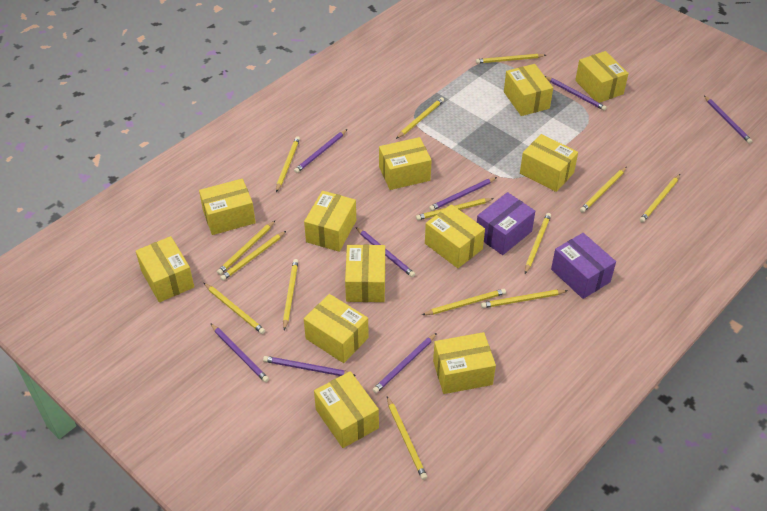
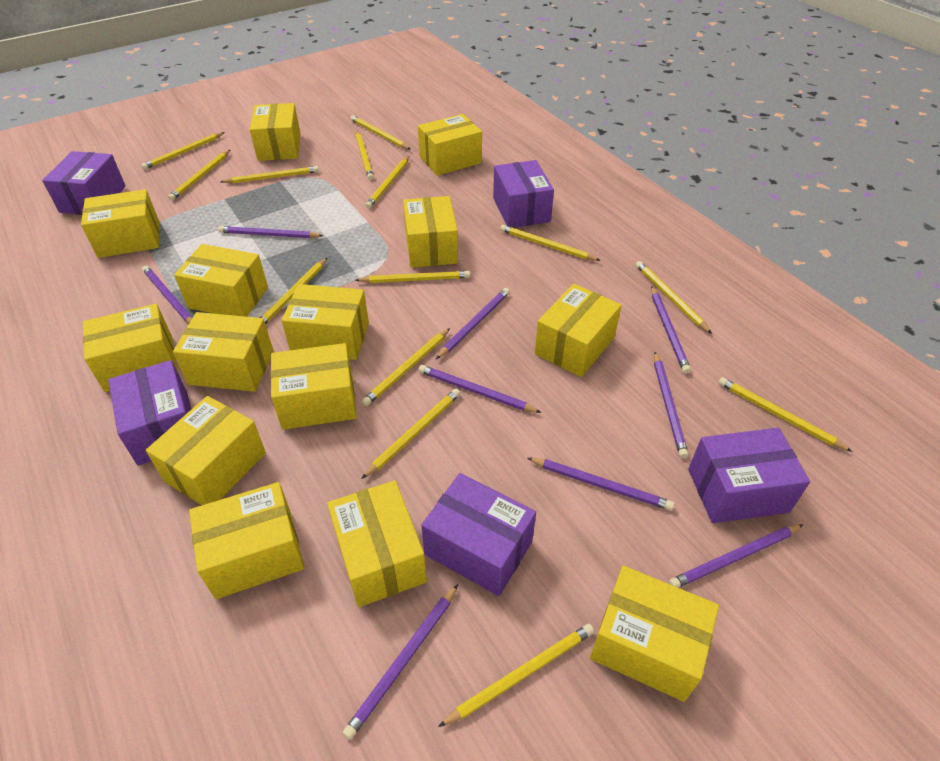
purple box: [477,192,535,255] [551,233,616,299] = 2 -> [42,151,126,215] [108,360,191,466] [421,473,536,596] [493,160,554,228] [688,428,810,523] = 5
purple pencil: [210,323,269,382] [263,356,356,376] [294,129,347,173] [356,227,415,277] [373,333,437,393] [429,177,497,211] [545,76,607,111] [704,96,752,144] = 8 -> [142,266,192,324] [218,226,323,238] [343,584,458,740] [418,365,542,413] [436,288,510,359] [528,458,674,511] [651,286,691,374] [654,352,688,458] [669,524,803,588] = 9
yellow box: [136,236,194,302] [199,179,256,235] [304,191,356,252] [304,294,369,363] [314,371,379,448] [345,245,385,302] [379,137,432,190] [425,204,485,268] [433,332,496,394] [504,64,553,116] [520,134,578,192] [575,51,629,103] = 12 -> [81,189,160,258] [83,304,178,392] [146,396,266,505] [173,312,274,392] [174,244,268,317] [189,482,304,599] [250,103,301,161] [271,343,357,430] [282,284,369,360] [327,480,427,607] [403,196,458,268] [418,114,482,176] [535,284,622,377] [590,566,719,702] = 14

